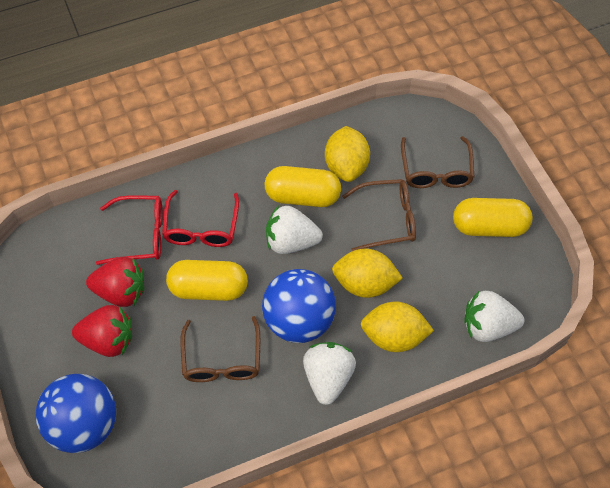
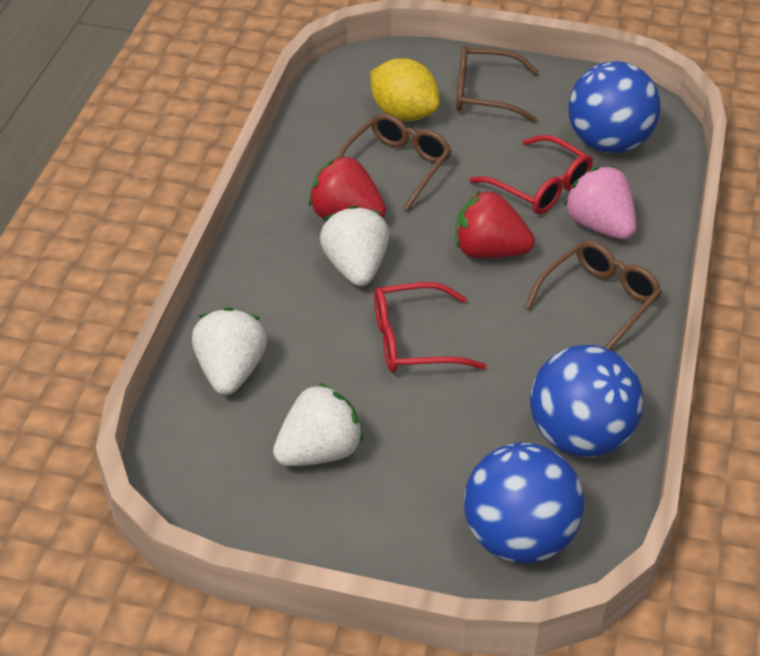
blue ball: [36,374,116,453] [262,269,336,343] = 2 -> [464,442,584,563] [530,345,643,457] [568,61,660,153] = 3
pink strawberry: none = 0 -> [564,167,637,239] = 1
yellow capsule: [166,260,248,301] [265,166,341,207] [453,198,532,237] = 3 -> none = 0
yellow lemon: [325,126,370,182] [332,249,403,298] [361,302,434,352] = 3 -> [370,58,440,121] = 1

